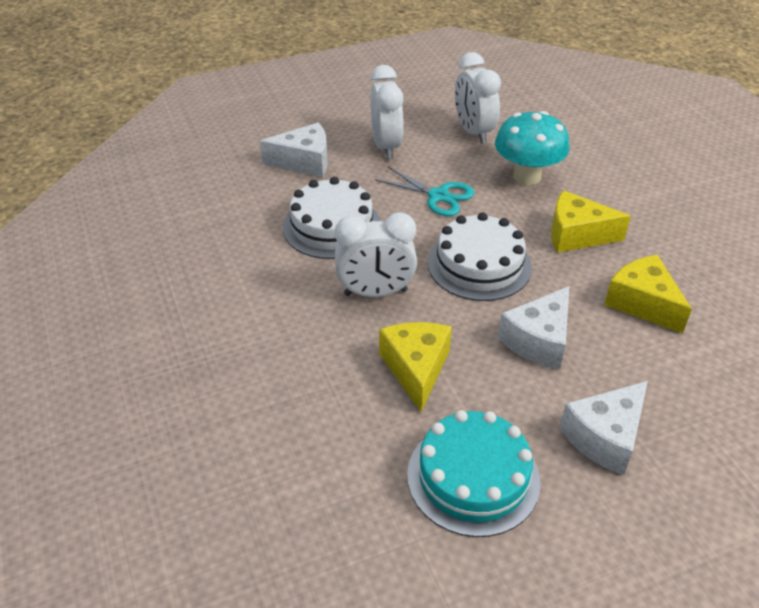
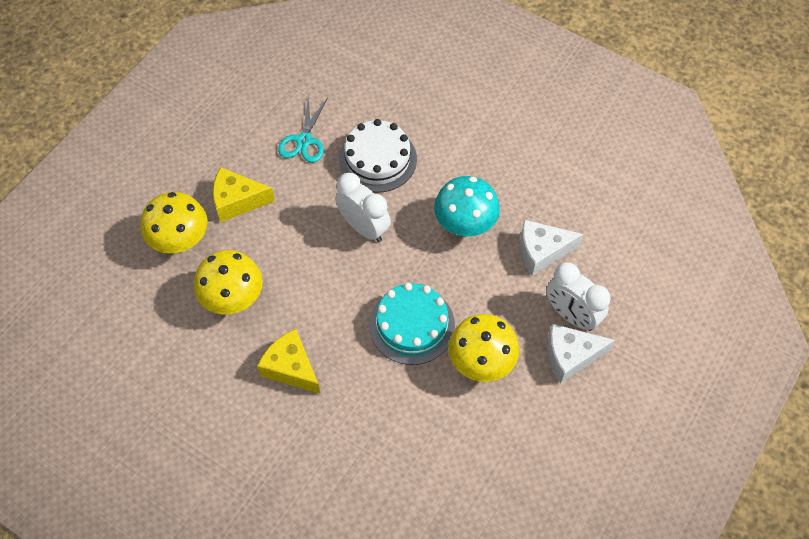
white cake: [283,177,381,259] [428,212,532,301] = 2 -> [339,119,417,193] = 1
white cheese: [260,123,328,177] [498,286,569,370] [559,381,648,475] = 3 -> [520,220,583,276] [547,324,615,383] = 2
white clock: [335,212,417,297] [370,65,404,159] [455,52,501,144] = 3 -> [335,173,391,242] [546,262,611,331] = 2
yellow cheese: [379,322,452,412] [551,190,631,253] [604,255,692,334] = 3 -> [213,167,275,222] [257,329,321,394] = 2
yellow mushroom: none = 0 -> [141,192,207,253] [194,250,263,315] [448,314,519,382] = 3

